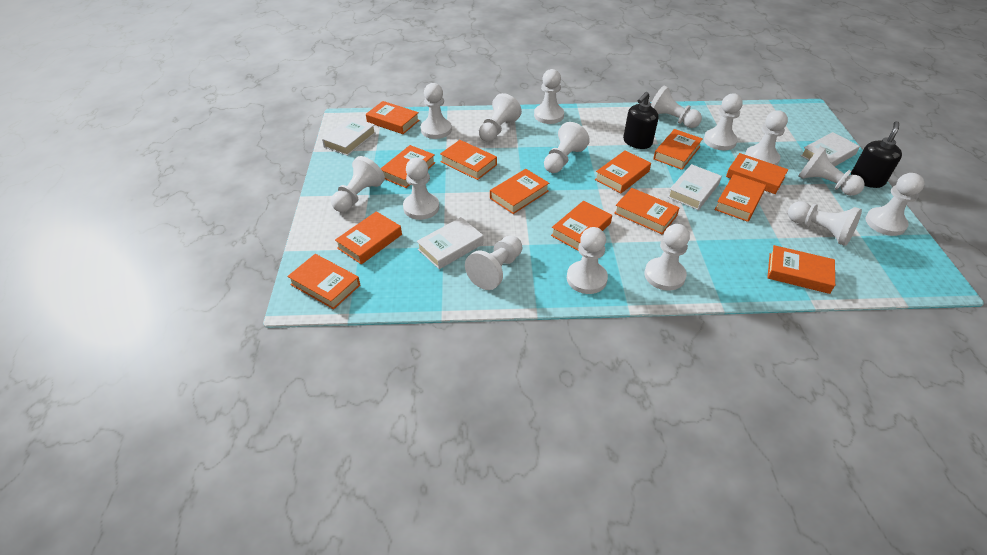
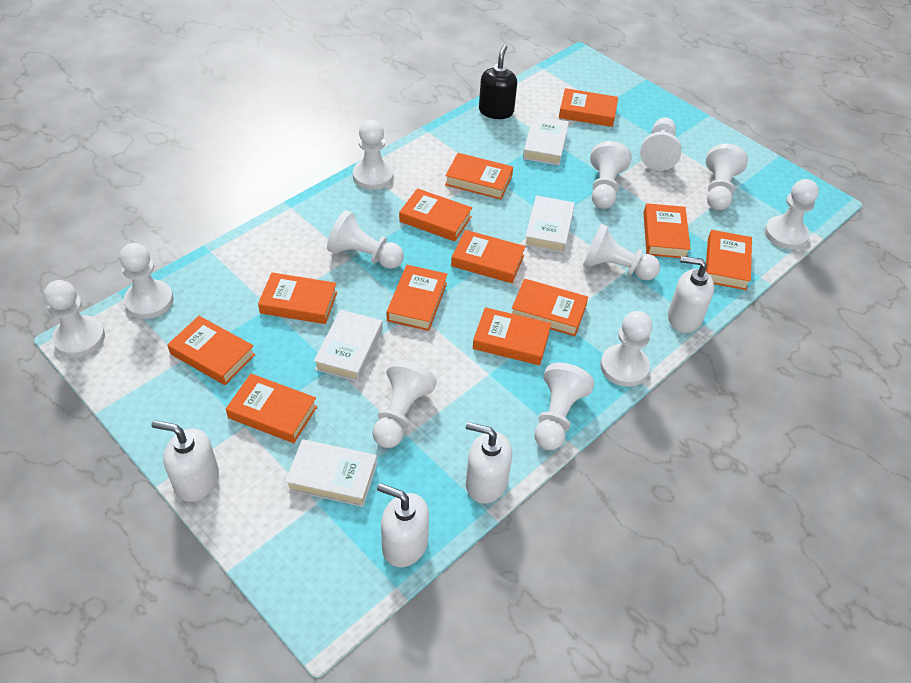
black soap dispenser: [623,92,658,149] [851,121,902,188] = 2 -> [479,45,517,119] = 1
orange book: [287,254,360,309] [335,211,402,265] [366,101,419,134] [381,145,435,188] [440,140,497,180] [490,169,549,214] [551,200,612,251] [595,150,651,193] [614,188,680,234] [653,129,703,170] [715,174,766,222] [726,153,788,194] [767,245,835,294] = 13 -> [167,316,255,385] [226,374,317,443] [258,272,337,324] [387,265,448,331] [399,188,472,241] [445,153,513,200] [451,230,526,283] [473,307,551,365] [512,279,588,336] [559,88,618,127] [643,203,691,258] [706,230,752,290] = 12
white pawn: [331,156,385,212] [403,158,439,220] [421,83,452,139] [465,235,522,290] [479,93,522,142] [534,69,564,124] [544,122,590,173] [567,227,608,294] [644,224,690,291] [651,85,702,128] [704,93,743,150] [745,110,788,165] [788,201,862,246] [798,146,865,196] [865,173,924,236] = 15 -> [44,280,105,358] [119,243,174,319] [327,210,404,269] [353,120,393,190] [372,360,437,448] [534,363,595,450] [583,224,660,280] [590,141,632,209] [600,311,652,387] [640,118,681,171] [706,144,748,211] [765,179,819,249] = 12
white soap dispenser: none = 0 -> [151,420,219,502] [377,483,429,567] [466,422,512,503] [668,256,714,333] = 4

